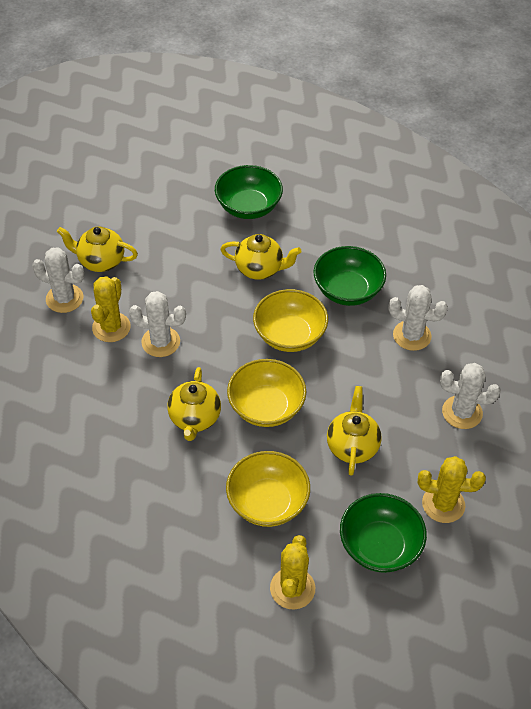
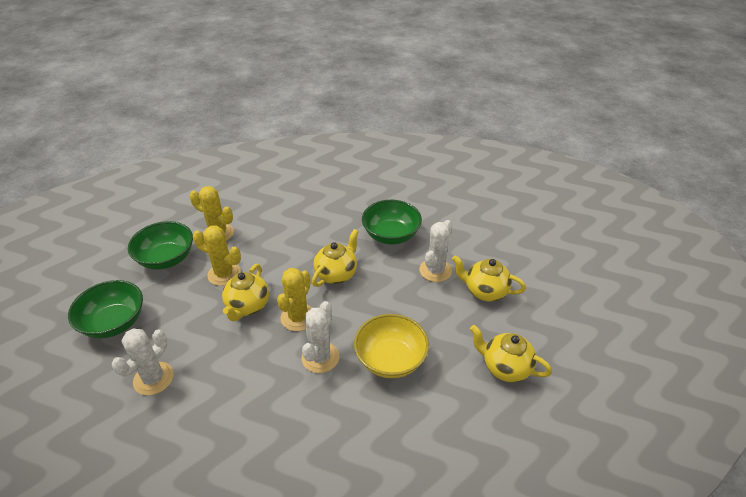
white cactus: [32,247,84,313] [129,291,186,357] [389,285,448,351] [440,363,501,429] = 4 -> [112,328,174,395] [302,301,339,373] [419,220,452,282] = 3
yellow bowl: [226,451,310,527] [227,359,306,427] [253,289,328,352] = 3 -> [354,314,429,378] = 1

